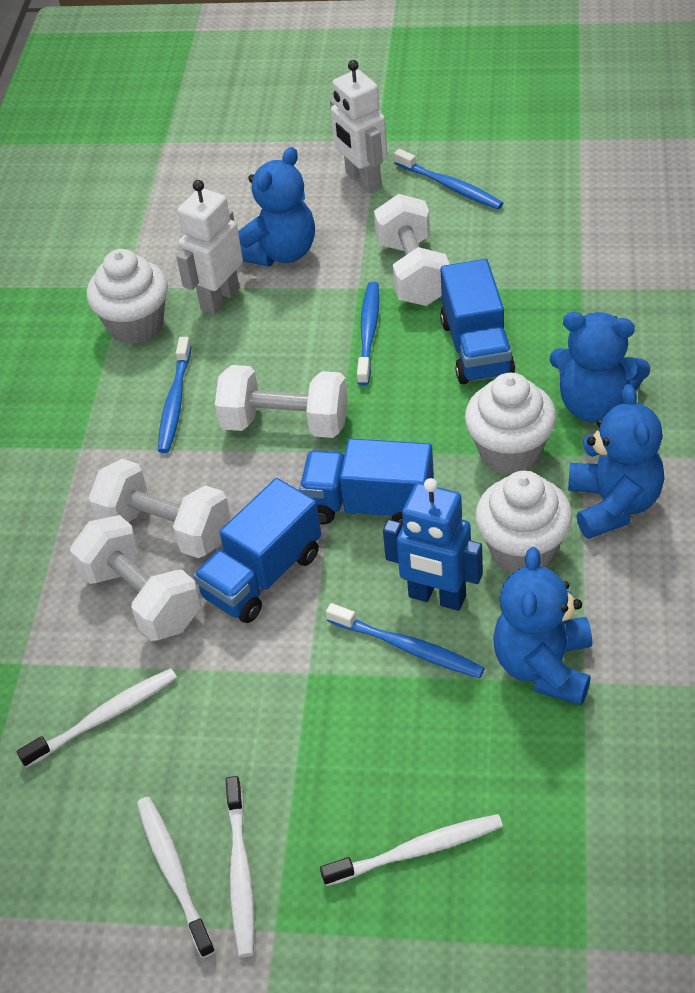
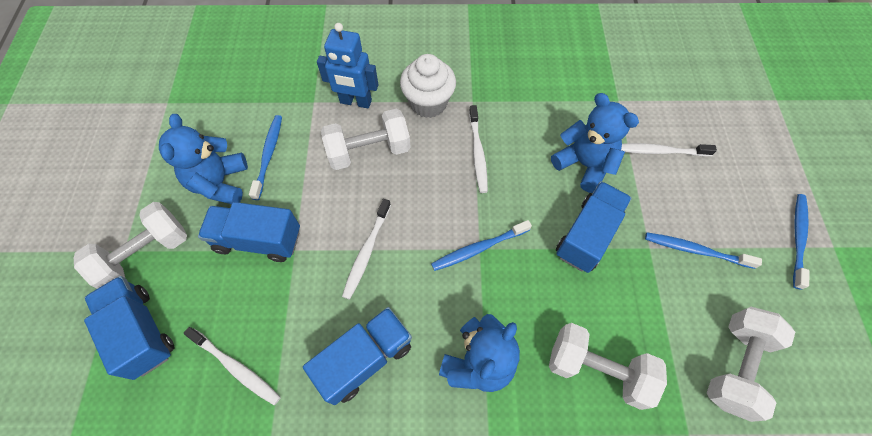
blue teddy bear: [238,147,315,267] [493,547,592,705] [550,312,650,423] [568,384,664,539] = 4 -> [159,114,248,204] [439,314,520,392] [551,93,639,193] = 3
blue truck: [193,478,321,623] [299,438,434,526] [440,259,515,384] = 3 -> [84,276,175,380] [198,202,300,262] [303,307,412,405] [556,181,632,273] = 4
white cupcake: [86,249,168,344] [465,373,557,475] [475,471,572,574] = 3 -> [400,54,456,118] = 1
white robot: [176,180,243,315] [330,60,387,193] = 2 -> none = 0

